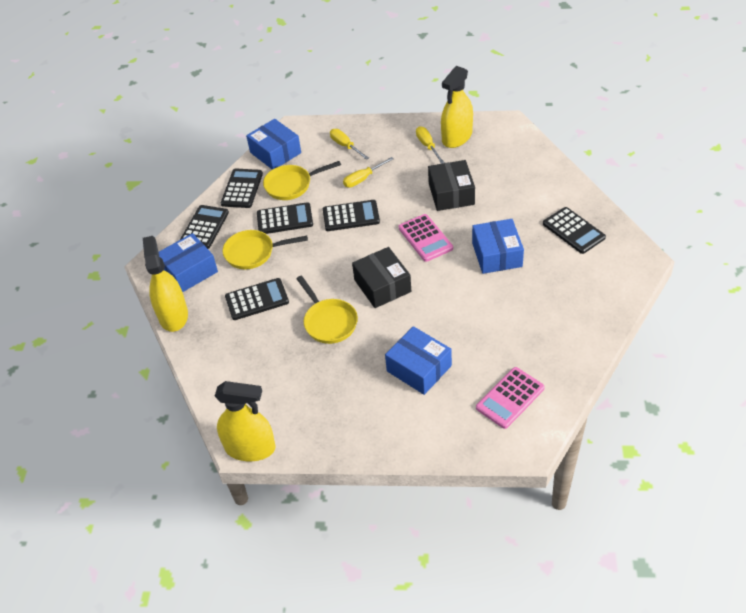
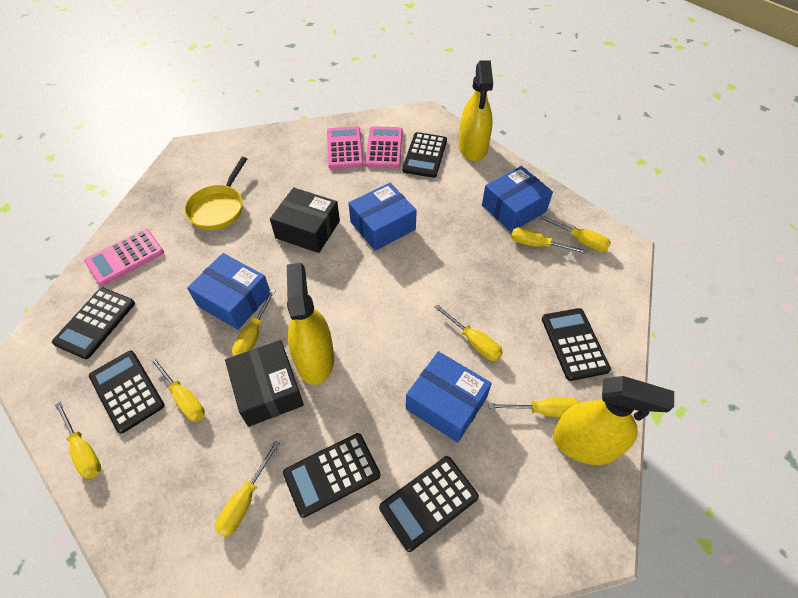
pink calculator: [399,214,453,262] [476,367,545,429] = 2 -> [84,229,164,286] [327,126,363,169] [365,126,403,168] = 3
yellow pan: [223,230,308,269] [263,161,341,200] [296,276,358,344] = 3 -> [184,157,247,230] = 1
yellow screwdriver: [330,129,369,160] [343,157,394,188] [416,126,445,164] = 3 -> [55,402,101,479] [150,356,205,422] [215,441,280,537] [232,289,276,356] [434,304,503,361] [488,398,581,417] [511,227,587,254] [539,215,611,252] = 8

